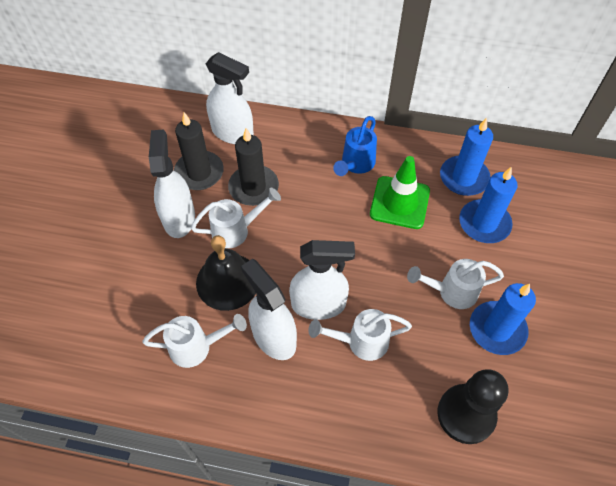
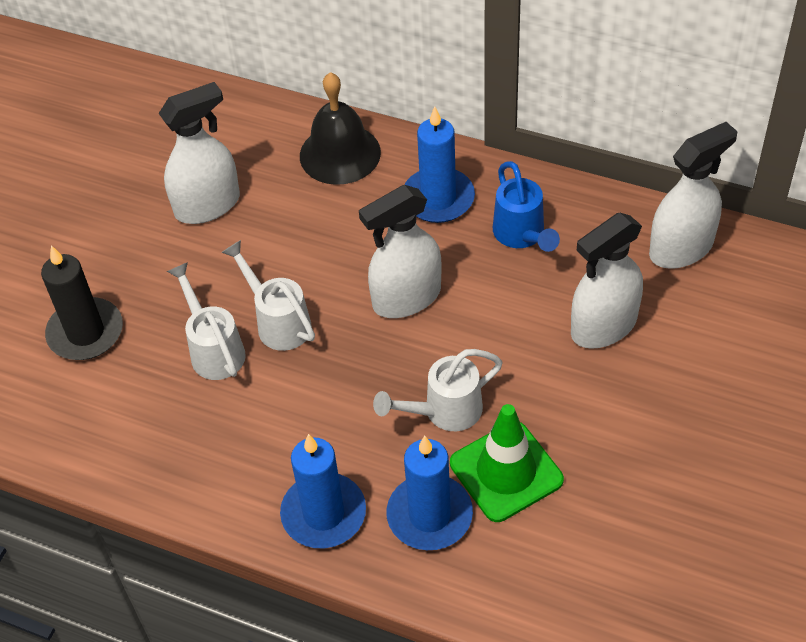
black candle: [174,112,224,190] [228,128,279,206] = 2 -> [41,245,123,360] = 1
black pawn: [437,369,508,444] = 1 -> none = 0
white watering can: [142,314,247,368] [191,188,281,248] [308,309,412,361] [407,259,504,309] = 4 -> [167,262,246,380] [221,240,315,351] [373,349,503,431] = 3

